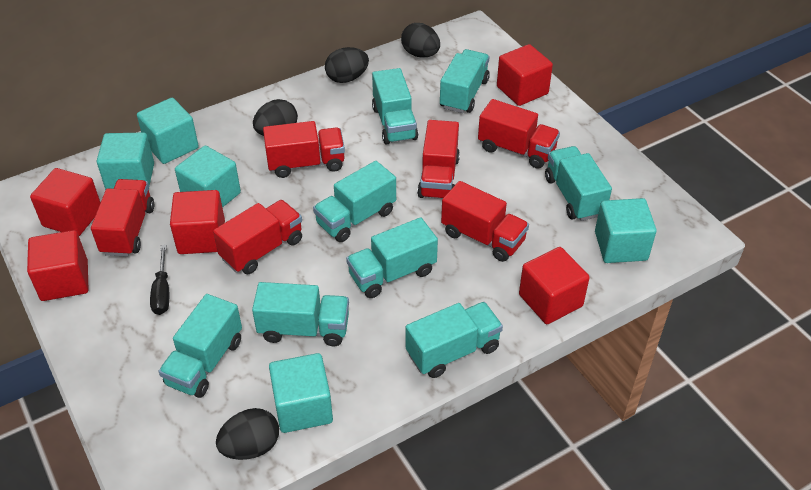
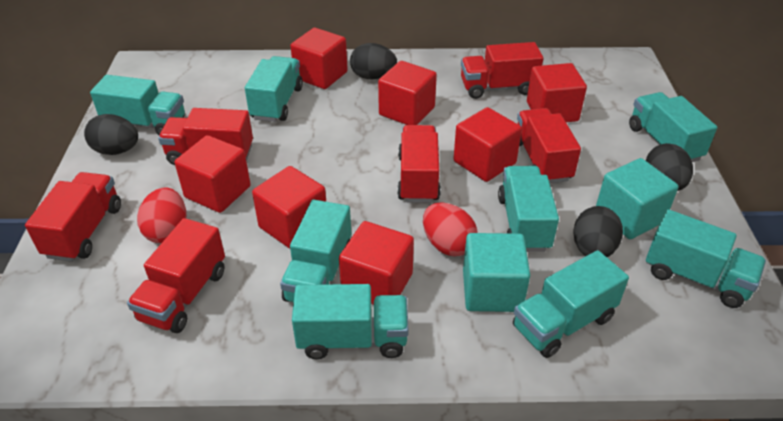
black screwdriver: [150,245,169,315] = 1 -> none = 0
red cube: [27,230,88,301] [30,168,101,236] [170,190,225,254] [497,44,553,106] [519,247,590,324] = 5 -> [175,135,251,213] [252,166,326,249] [290,28,348,89] [339,221,414,305] [378,61,437,125] [453,107,522,182] [527,63,587,122] = 7
red egg: none = 0 -> [137,187,186,243] [423,202,478,256] = 2
turquoise cube: [97,133,154,190] [137,98,199,164] [175,146,241,208] [269,353,333,433] [595,198,657,263] = 5 -> [463,233,530,312] [596,158,678,239] = 2

